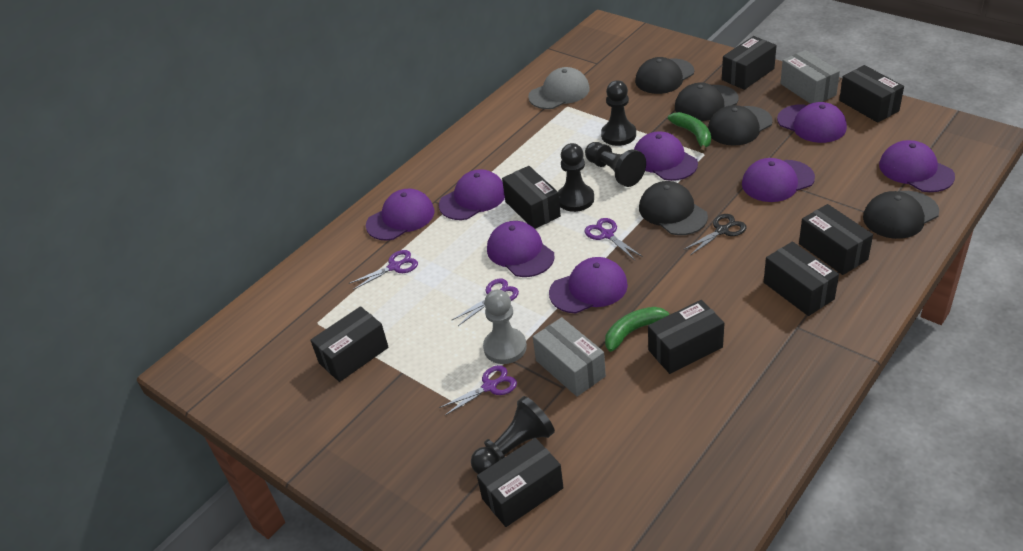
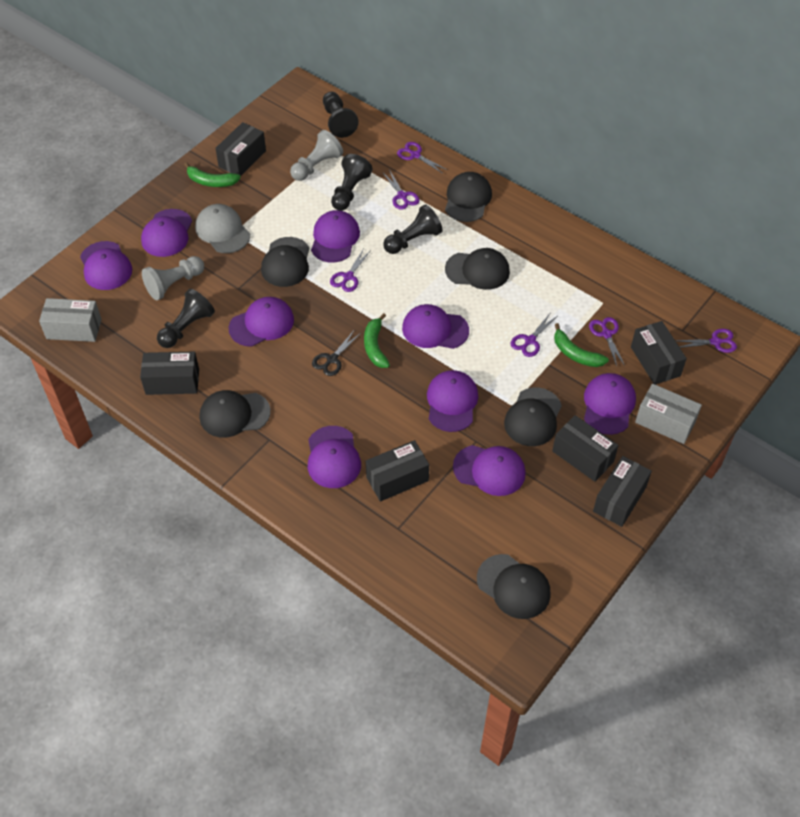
black box: [310,306,388,382] [477,438,564,527] [502,166,561,229] [648,300,724,374] [722,36,777,90] [764,241,839,316] [799,204,873,275] [839,65,904,123] = 8 -> [140,352,199,395] [215,122,266,176] [366,440,429,502] [552,415,619,482] [593,456,652,527] [631,321,687,385] = 6
black cap: [635,57,694,94] [639,181,708,235] [675,83,738,121] [708,105,773,146] [863,191,939,239] = 5 -> [200,390,271,438] [261,237,309,287] [445,172,492,222] [445,248,510,290] [477,554,551,619] [504,387,562,446] = 6
green banana: [605,307,673,352] [668,112,711,153] = 2 -> [184,162,241,187] [364,313,390,368] [554,323,609,367] = 3
grey pawn: [483,289,527,364] = 1 -> [142,256,204,300] [290,130,343,181] = 2
purple cap: [366,188,434,241] [439,169,505,220] [487,221,554,277] [549,257,628,313] [634,131,698,181] [742,158,815,202] [777,102,847,143] [879,140,955,192] = 8 -> [80,241,132,290] [141,209,192,257] [229,297,294,347] [308,426,361,488] [311,210,360,263] [402,304,469,349] [427,370,478,432] [453,445,526,496] [584,373,636,435] = 9
purple scissors: [349,250,418,290] [439,365,517,416] [452,278,519,326] [584,218,643,260] = 4 -> [330,248,371,292] [382,170,420,210] [397,142,447,173] [510,312,557,357] [589,317,625,366] [675,329,737,353] = 6

